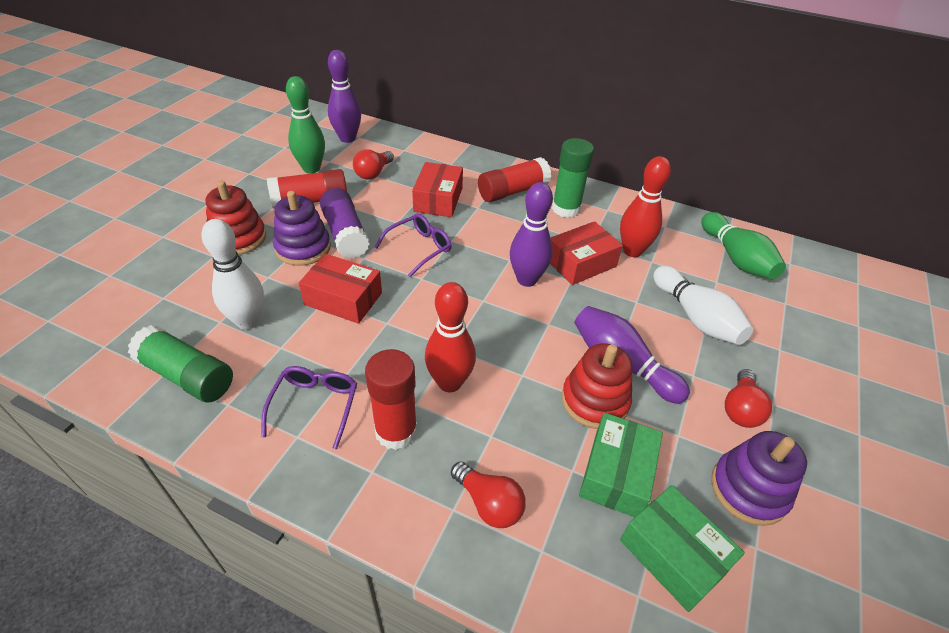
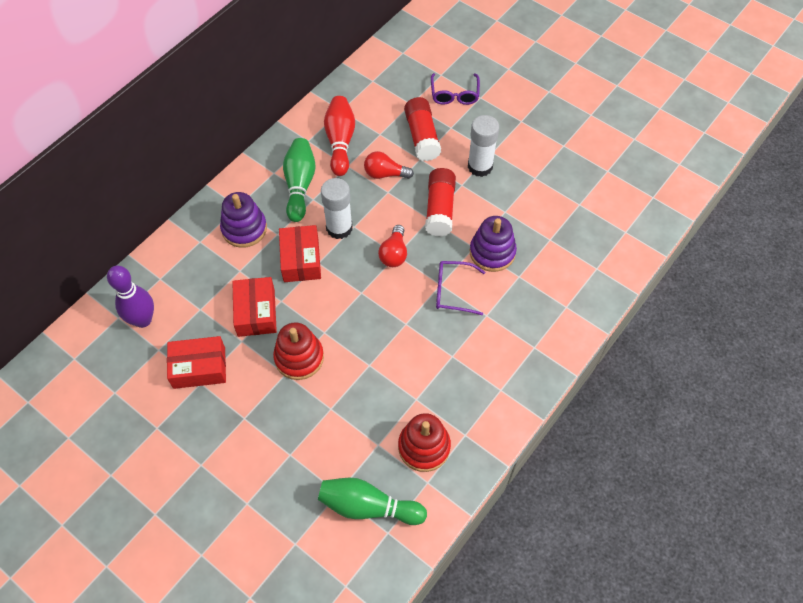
green box: [579,413,663,517] [620,485,745,612] = 2 -> none = 0
green glue stick: [128,325,233,403] [552,138,594,218] = 2 -> none = 0
purple bowling pin: [328,50,361,143] [510,182,553,287] [574,306,690,404] = 3 -> [107,266,154,328] = 1
purple glue stick: [320,188,370,259] = 1 -> none = 0
red bowling pin: [425,282,476,392] [620,156,671,257] = 2 -> [324,96,355,176] = 1
red glue stick: [267,169,347,209] [365,349,417,450] [478,157,551,202] = 3 -> [404,97,441,161] [425,168,456,237] = 2
red light bulb: [353,149,394,180] [451,461,526,528] [725,369,772,428] = 3 -> [364,151,414,179] [378,225,407,267] = 2
white bowling pin: [201,219,264,330] [653,266,753,345] = 2 -> none = 0
white glue stick: none = 0 -> [321,178,353,239] [468,115,499,177] = 2

